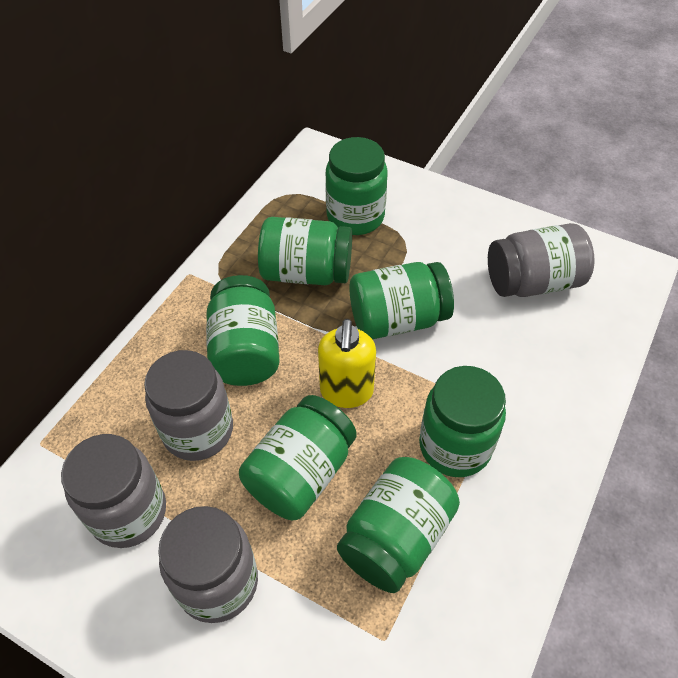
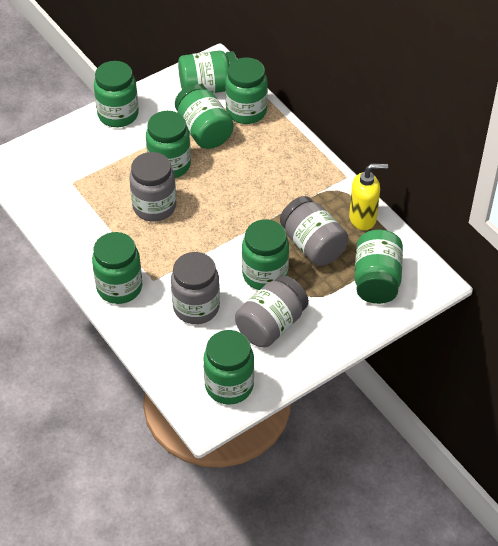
green jar: [206,275,280,386] [239,395,357,520] [258,217,352,285] [325,137,387,235] [337,457,460,593] [350,262,454,339] [419,366,506,477] = 7 -> [92,232,142,304] [94,61,139,127] [146,111,191,178] [175,84,234,149] [178,51,237,93] [204,330,254,405] [225,57,268,124] [242,219,289,290] [354,229,403,304] = 9

